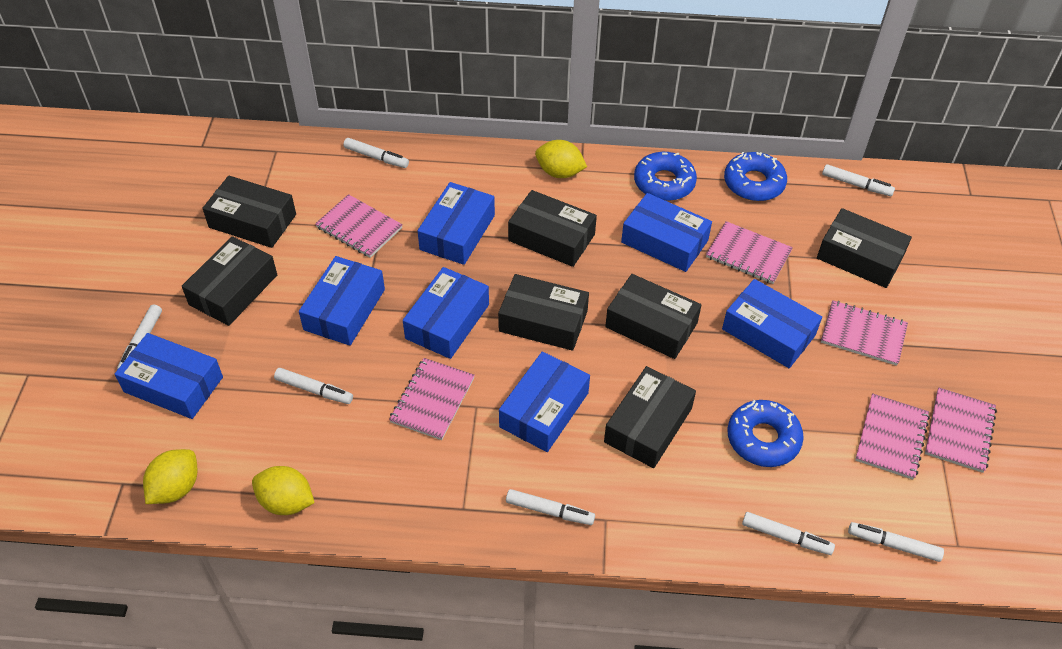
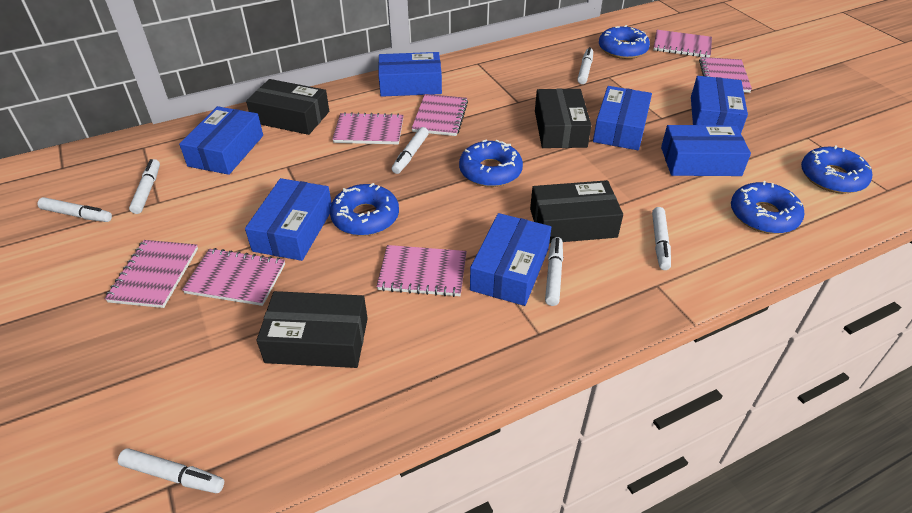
black box: [182,236,277,326] [202,176,296,248] [498,274,589,351] [508,190,597,267] [604,366,696,468] [605,274,701,359] [817,208,912,288] = 7 -> [246,79,329,135] [257,291,368,368] [530,180,623,243] [535,89,591,148] = 4
blue donut: [634,152,697,201] [724,152,787,201] [727,400,804,467] = 3 -> [330,183,399,236] [459,139,523,187] [599,25,650,59] [731,181,804,234] [801,145,872,194] = 5
pink notebook: [315,194,403,258] [389,358,475,440] [706,221,793,284] [821,300,908,366] [855,393,930,480] [925,387,997,473] = 6 -> [105,240,198,308] [182,248,285,306] [332,112,404,144] [376,245,467,297] [412,94,468,136] [653,30,712,57] [699,57,752,93] = 7
yellow lemon: [143,449,197,504] [252,466,314,515] [535,140,587,178] = 3 -> none = 0

